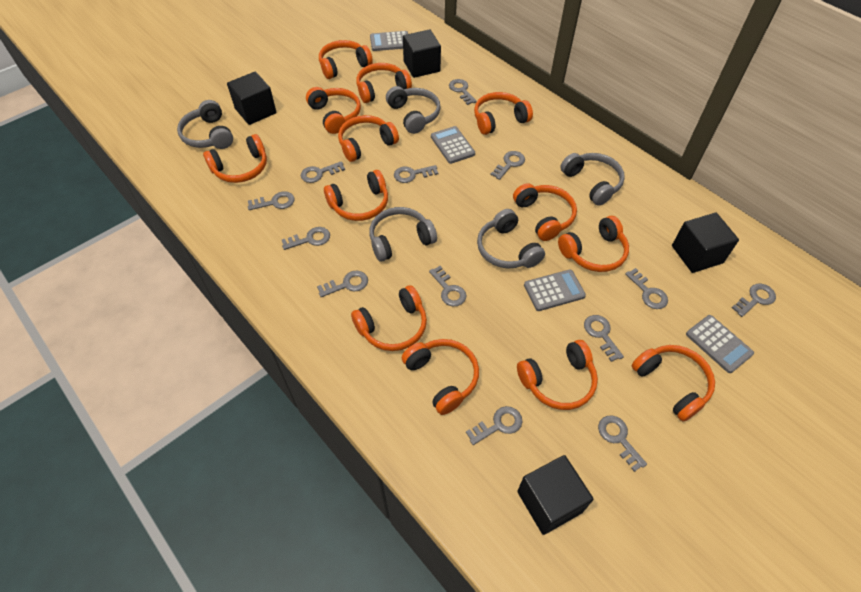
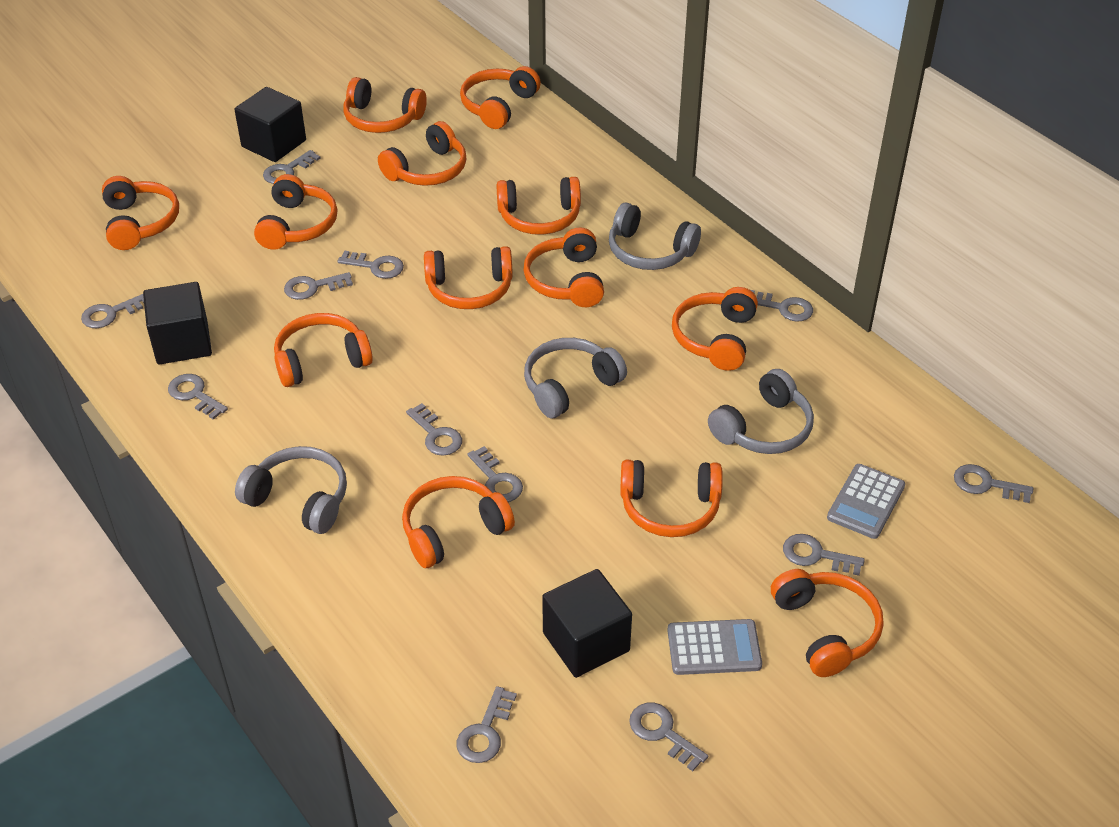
black cube: [227,72,276,125] [403,29,441,78] [517,455,593,535] [672,213,739,273] = 4 -> [143,282,212,365] [234,87,306,162] [542,569,632,678] = 3
grey calculator: [370,31,408,51] [431,126,475,164] [524,270,586,311] [686,315,754,373] = 4 -> [667,619,762,675] [827,464,905,539] = 2
grey headphones: [177,100,233,149] [369,207,437,262] [386,86,441,134] [477,209,545,268] [560,153,625,206] = 5 -> [235,446,347,534] [524,338,627,418] [609,203,701,270] [708,369,814,454] = 4
grey key: [248,191,294,210] [282,227,330,250] [301,161,345,183] [317,271,368,297] [394,165,438,183] [429,266,466,306] [449,79,477,105] [466,406,522,445] [491,151,525,180] [584,315,624,362] [598,415,647,472] [625,268,668,309] [732,284,776,317] = 13 -> [81,294,144,328] [168,374,228,419] [263,150,321,184] [284,272,353,300] [338,251,404,279] [406,403,462,456] [457,686,517,763] [467,446,523,502] [629,702,708,771] [751,290,813,322] [783,534,865,576] [954,464,1033,503] = 12

